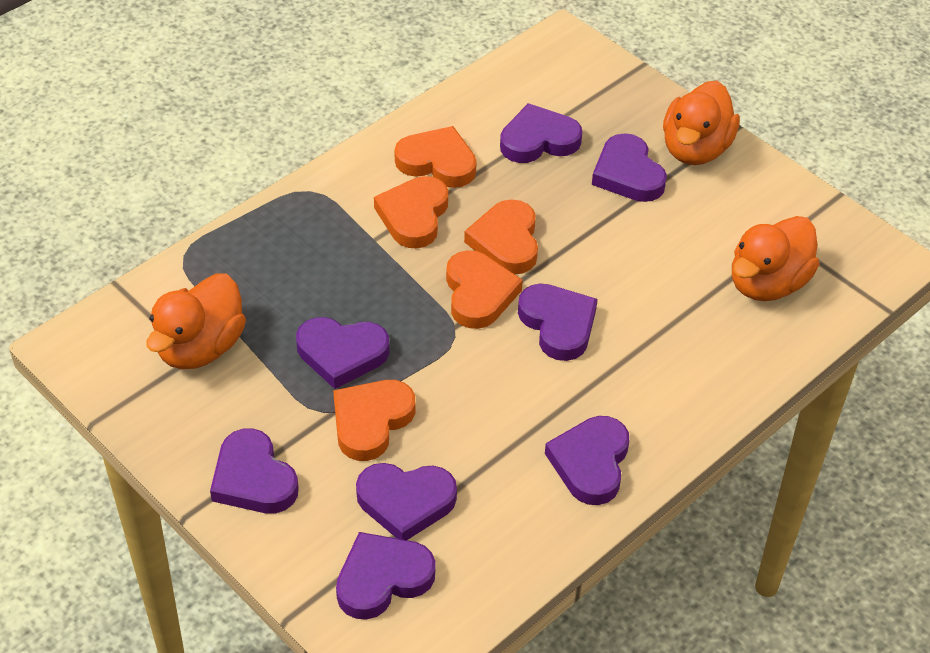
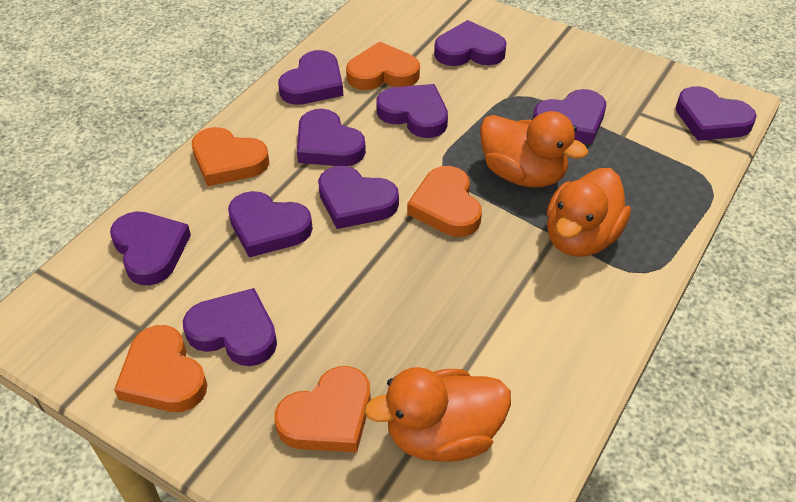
purple heart: [210,428,299,513] [296,317,390,389] [336,532,436,620] [356,463,457,540] [500,103,582,163] [518,284,598,361] [545,416,629,505] [592,133,667,202] = 8 -> [110,211,191,285] [183,288,277,366] [228,191,313,257] [278,50,343,105] [297,109,366,166] [318,166,399,229] [376,84,448,138] [434,20,507,66] [533,89,606,144] [676,86,757,141] = 10

